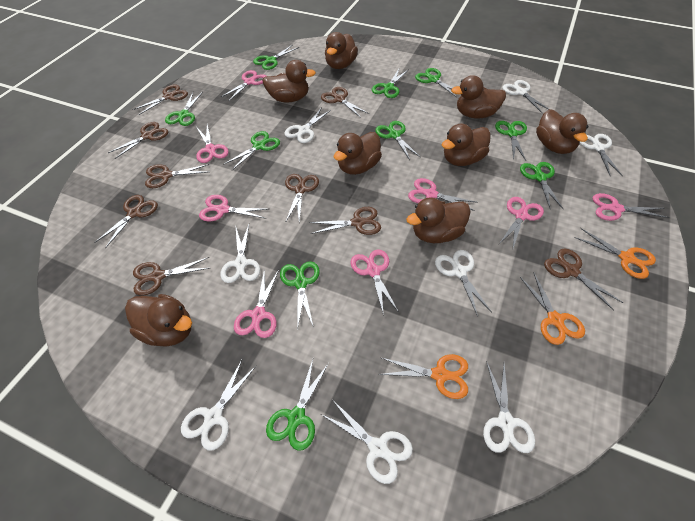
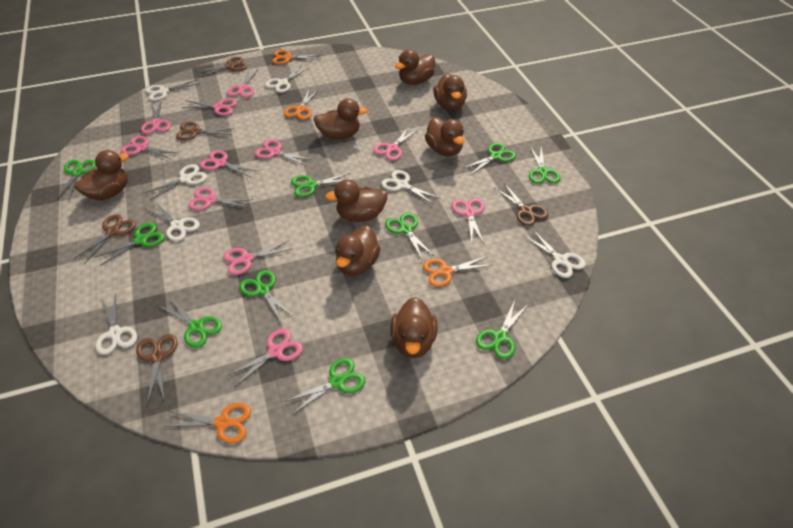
brown scissors: [94,195,158,248] [108,122,168,159] [132,84,188,115] [133,257,210,296] [145,164,210,188] [285,174,319,222] [309,207,381,235] [321,87,369,118] [544,248,623,311] = 9 -> [74,214,136,264] [136,334,178,404] [176,122,235,141] [195,57,247,77] [495,183,548,226] = 5
orange scissors: [379,354,468,399] [520,273,585,345] [574,228,656,279] = 3 -> [164,403,251,444] [272,50,321,65] [284,89,319,120] [423,256,493,287] = 4
pink scissors: [196,124,229,163] [199,195,268,222] [221,70,266,101] [234,269,279,338] [350,249,399,316] [408,178,478,211] [499,197,544,248] [593,193,669,221] = 8 -> [121,136,177,159] [141,100,171,134] [182,98,237,116] [188,187,254,210] [200,150,258,177] [223,241,293,275] [226,329,303,387] [227,69,258,98] [255,139,312,166] [373,126,419,161] [452,198,484,245] = 11
white scissors: [181,360,256,450] [221,225,260,283] [284,107,331,143] [321,401,413,484] [435,250,492,317] [483,361,535,453] [503,80,549,113] [580,134,623,176] = 8 -> [96,293,137,355] [144,164,207,200] [145,79,198,101] [145,203,200,241] [265,65,309,93] [381,170,441,205] [523,229,586,278] = 7

